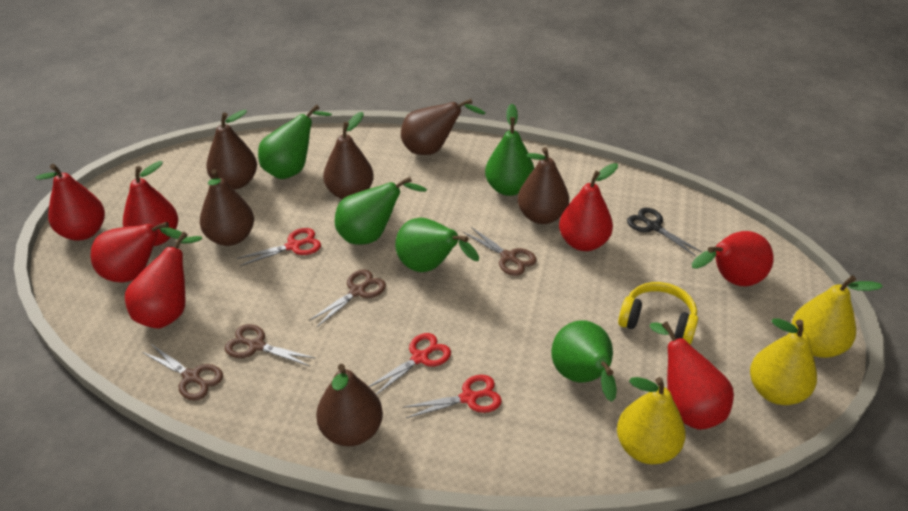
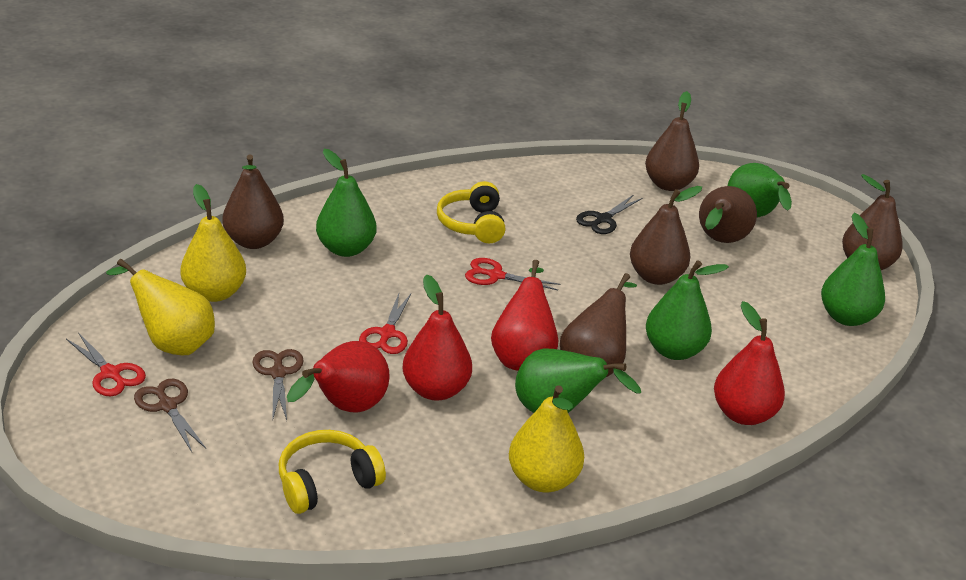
brown scissors: [142,344,223,401] [225,324,315,366] [309,269,386,327] [464,227,537,276] = 4 -> [134,379,206,452] [252,349,304,422] = 2
red pear: [35,164,105,240] [90,222,187,282] [123,161,178,246] [125,232,202,328] [559,163,618,251] [650,322,734,430] [692,231,774,286] = 7 -> [287,341,390,412] [403,274,472,401] [491,260,558,371] [714,301,785,425] = 4
yellow headphones: [618,282,698,345] = 1 -> [279,430,386,514] [437,181,505,243] = 2

